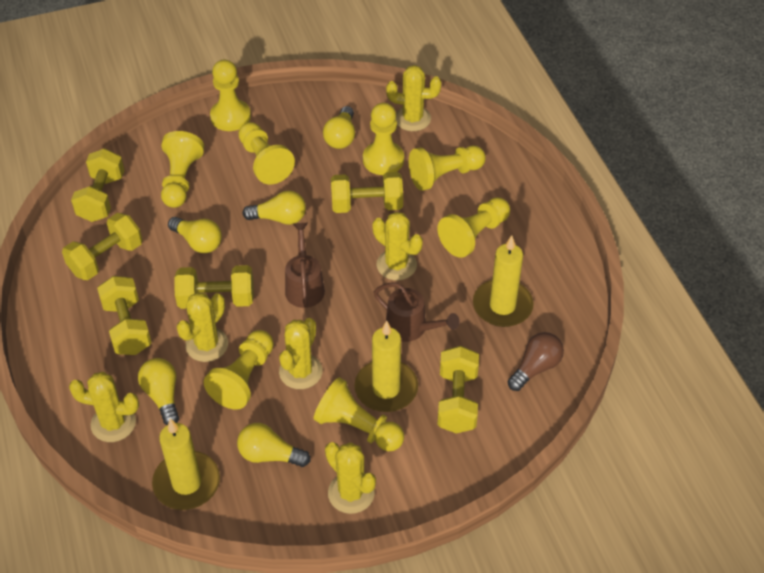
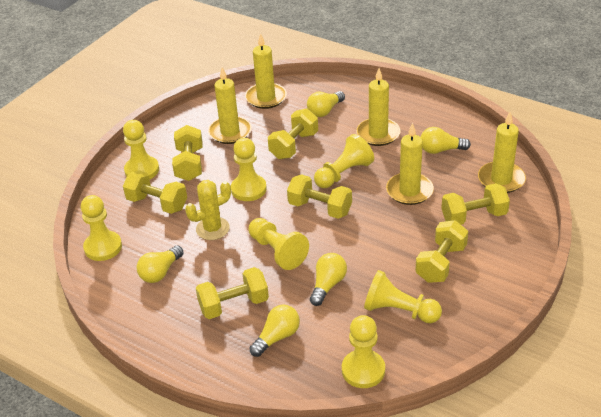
brown light bulb: [508,332,564,391] = 1 -> none = 0
brown watering can: [285,223,325,308] [373,282,460,342] = 2 -> none = 0
yellow cactus: [69,372,139,442] [176,292,228,362] [279,318,323,389] [325,442,376,514] [372,212,423,280] [386,65,441,131] = 6 -> [185,180,231,240] = 1
yellow candle: [152,419,220,510] [354,320,418,412] [473,235,534,327] = 3 -> [208,67,251,144] [245,33,287,109] [356,68,400,146] [386,123,434,205] [478,112,526,193] = 5
yellow dumbbell: [62,213,142,280] [71,149,125,222] [97,276,152,355] [174,265,254,309] [331,172,403,213] [437,346,479,434] = 6 -> [123,170,187,214] [172,125,203,181] [196,267,269,319] [268,108,318,159] [287,174,352,219] [415,220,468,283] [441,183,510,225] = 7
yellow pawn: [161,131,204,208] [204,330,274,410] [210,60,251,131] [238,122,295,185] [314,377,404,451] [363,103,404,175] [409,146,486,191] [438,197,510,258] = 8 -> [80,195,122,261] [123,120,159,180] [231,138,267,201] [249,218,309,270] [314,134,374,188] [342,315,385,388] [364,270,442,323] = 7

